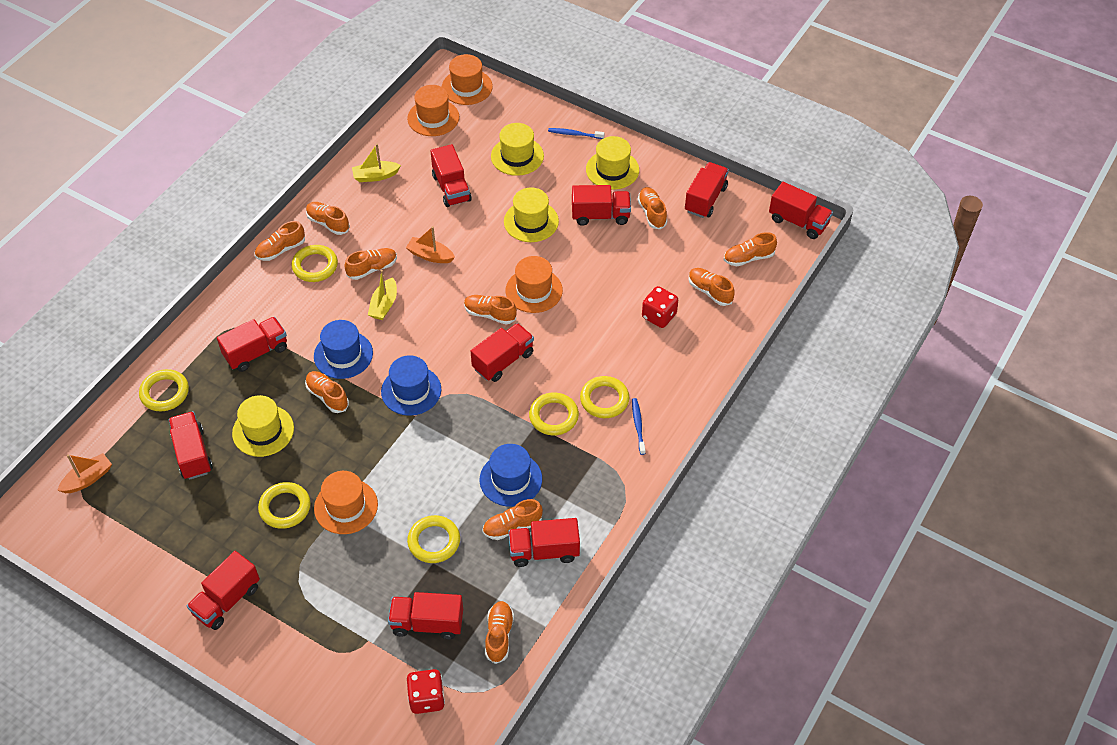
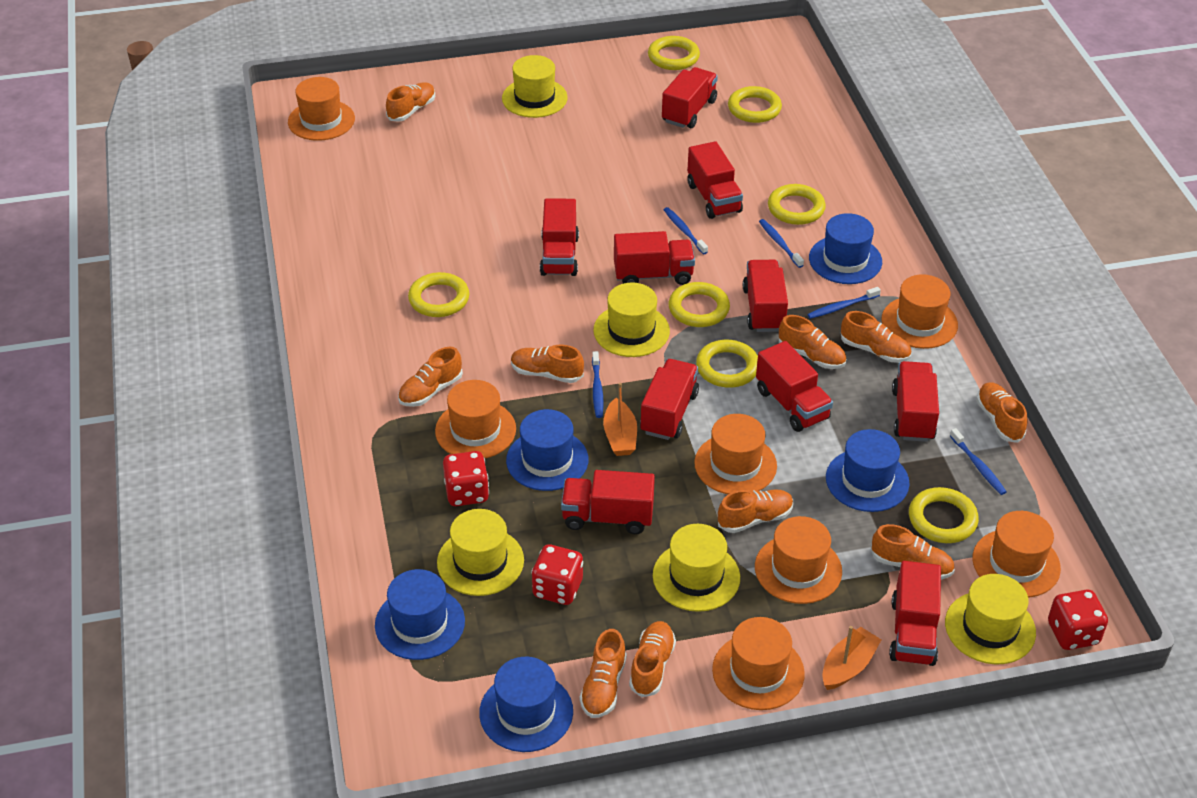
blue hat: [314,320,373,379] [381,355,441,416] [480,444,542,507] = 3 -> [375,569,465,660] [479,657,573,752] [506,409,588,491] [809,213,882,284] [826,429,909,512] = 5
blue toothbrush: [548,128,604,139] [632,398,645,455] = 2 -> [592,351,603,418] [664,207,708,254] [759,219,804,268] [807,287,881,319] [950,428,1006,495] = 5
orange hat: [314,471,378,534] [407,85,459,136] [442,54,493,105] [506,256,563,313] = 4 -> [288,77,355,141] [435,380,516,458] [694,414,777,494] [712,617,805,710] [755,516,842,604] [882,274,958,349] [973,511,1061,598] = 7
red dice: [407,669,445,714] [642,286,678,328] = 2 -> [443,451,489,506] [531,544,583,605] [1048,590,1108,650] = 3
yellow boat: [352,144,401,182] [368,270,397,320] = 2 -> none = 0
yellow hat: [232,395,294,457] [491,123,544,176] [504,187,559,242] [586,136,639,189] = 4 -> [437,509,524,596] [502,55,568,118] [593,283,670,357] [653,524,740,612] [945,574,1036,665] = 5
yellow ring: [139,369,189,411] [258,482,311,529] [291,245,338,282] [407,515,460,563] [529,392,579,435] [580,376,629,418] = 6 -> [408,272,469,317] [648,36,700,70] [669,282,730,327] [696,340,758,388] [728,86,782,123] [768,184,826,225] [909,487,979,543] = 7

